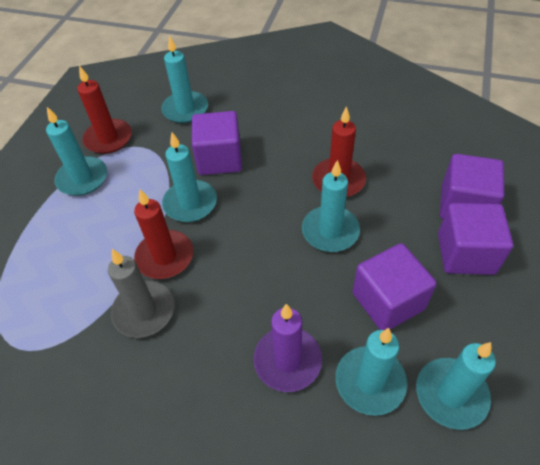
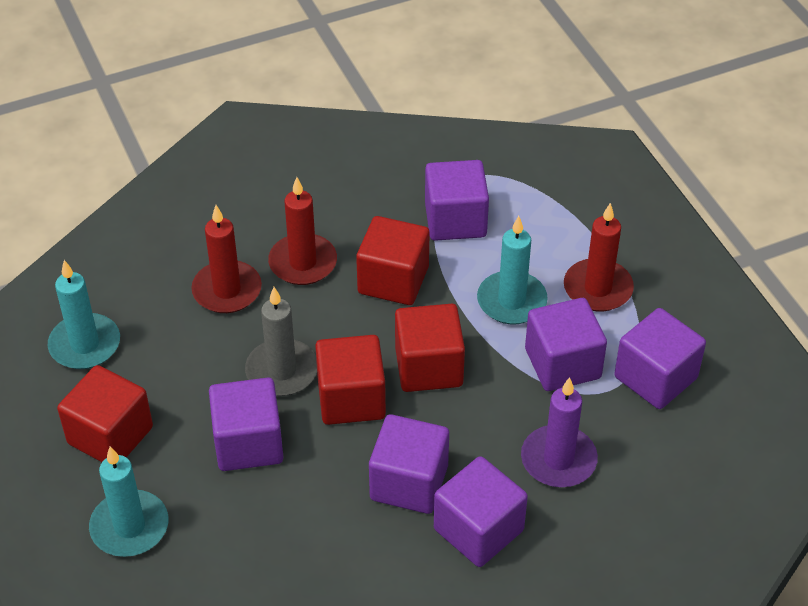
purple cube: [192,111,242,175] [352,243,437,330] [438,203,513,275] [440,154,504,219] = 4 -> [209,378,283,471] [369,414,449,514] [425,160,489,241] [434,456,528,567] [525,298,607,391] [614,308,706,409] = 6
red cube: none = 0 -> [57,365,153,462] [315,335,386,425] [356,216,430,305] [395,304,465,392] = 4
turquoise candle: [46,107,107,196] [161,36,208,123] [162,132,217,222] [302,160,360,252] [335,328,407,416] [416,342,496,430] = 6 -> [48,260,120,369] [89,446,168,557] [477,216,548,324] = 3

